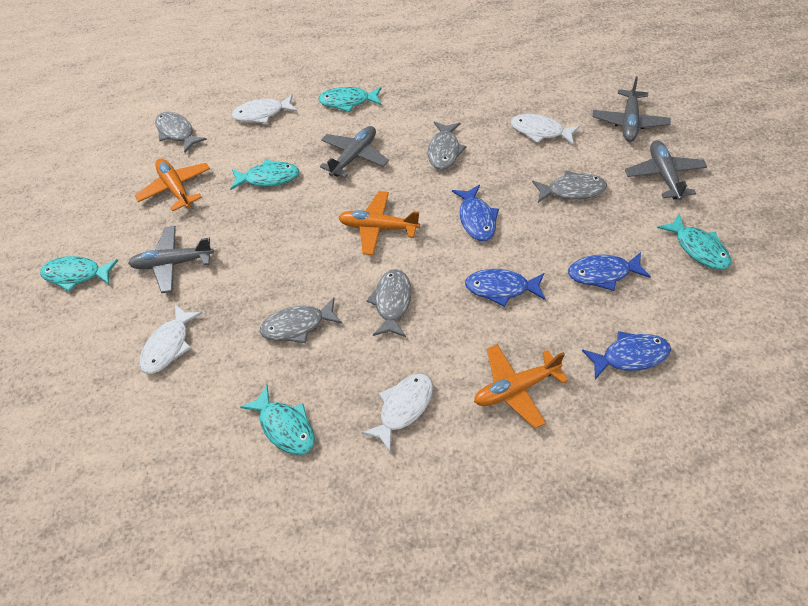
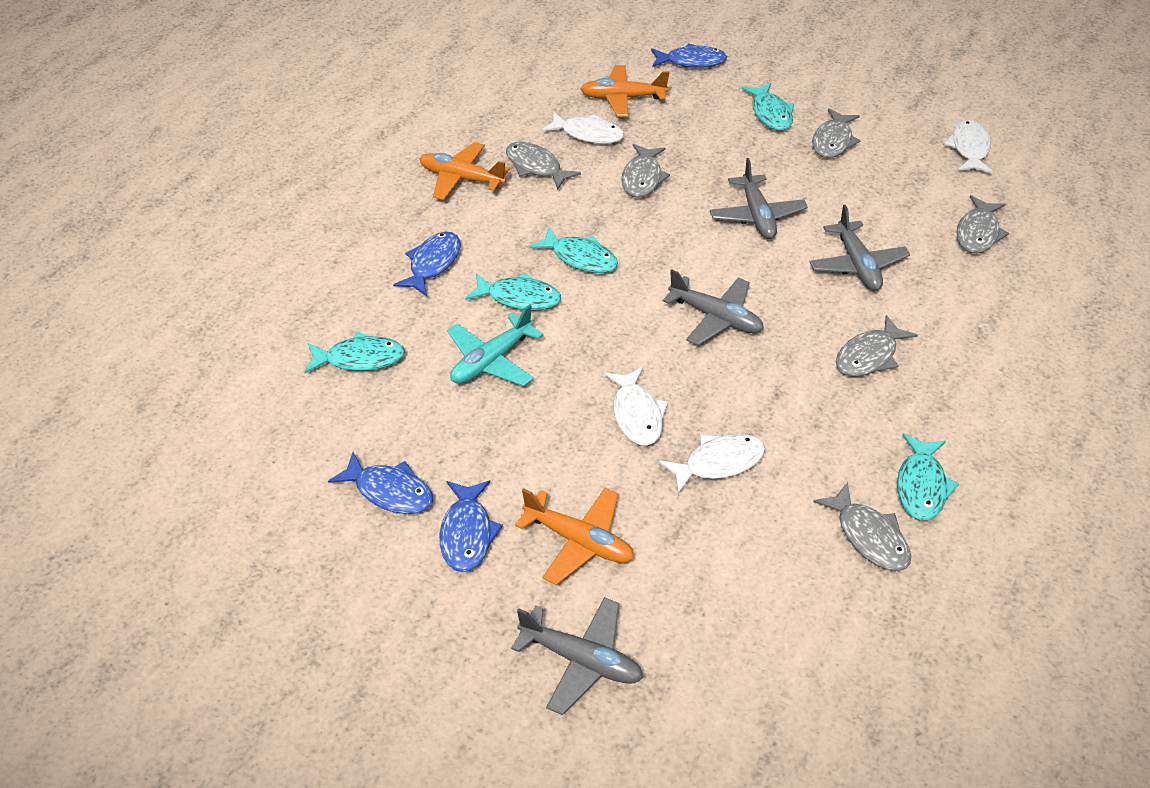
grey fish: [155,112,207,153] [260,298,343,343] [366,269,411,337] [428,122,466,170] [532,171,607,203] = 5 -> [506,142,581,190] [621,144,670,197] [812,109,861,158] [813,482,911,571] [836,315,918,377] [957,195,1009,253] = 6
turquoise plane: none = 0 -> [447,304,544,386] = 1

